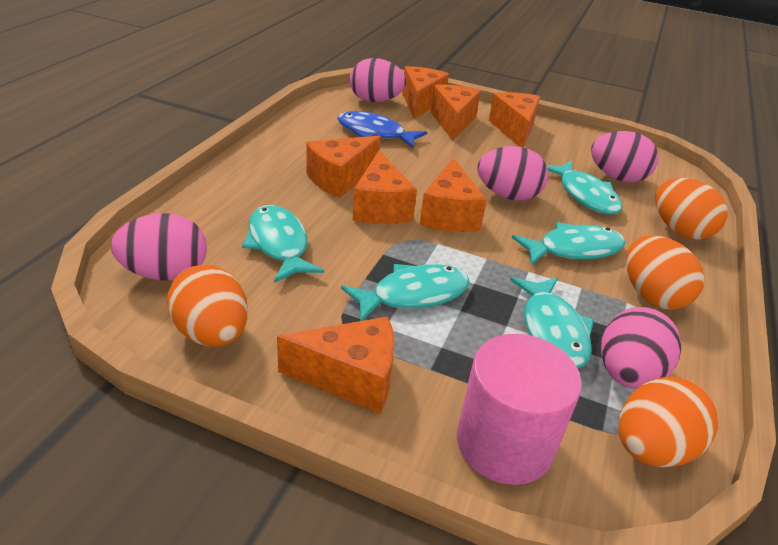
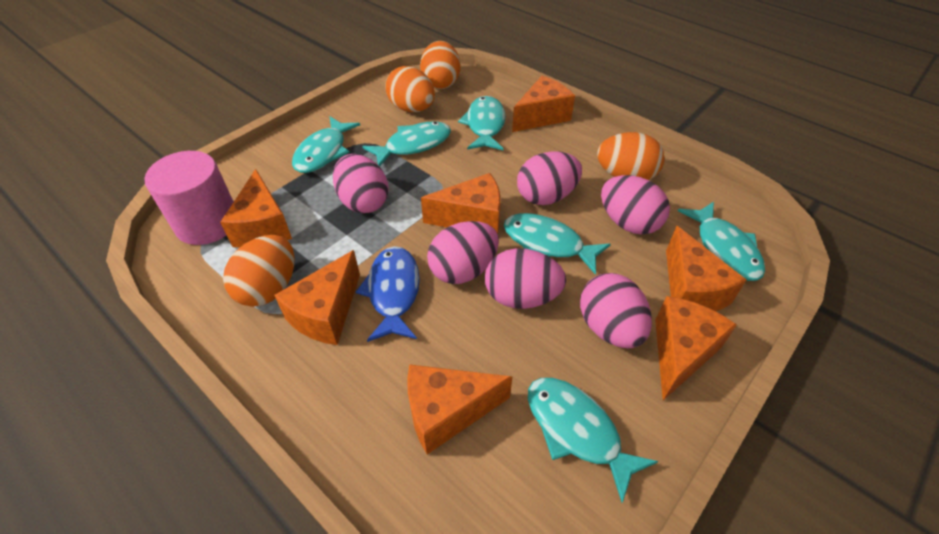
pink egg: [111,213,207,281] [350,58,406,102] [477,146,548,201] [591,131,659,183] [601,307,682,389] = 5 -> [333,154,389,213] [427,221,499,284] [485,248,566,309] [517,151,582,205] [580,273,652,348] [601,175,670,235] = 6
turquoise fish: [242,205,324,283] [341,264,470,321] [510,277,594,368] [512,222,625,265] [547,160,623,215] = 5 -> [292,117,360,173] [362,121,451,166] [458,96,506,150] [504,213,611,275] [528,378,658,503] [678,202,765,281] = 6

